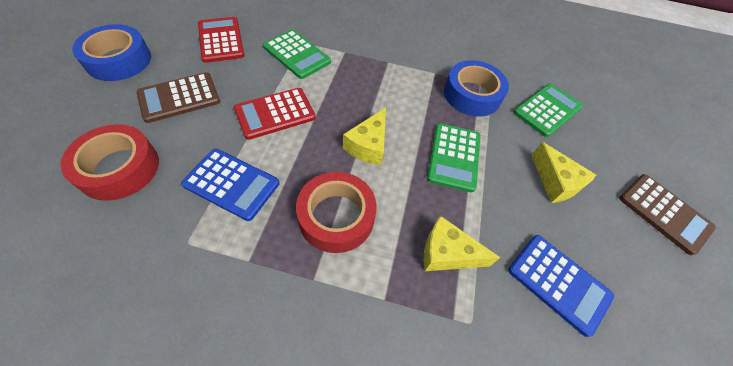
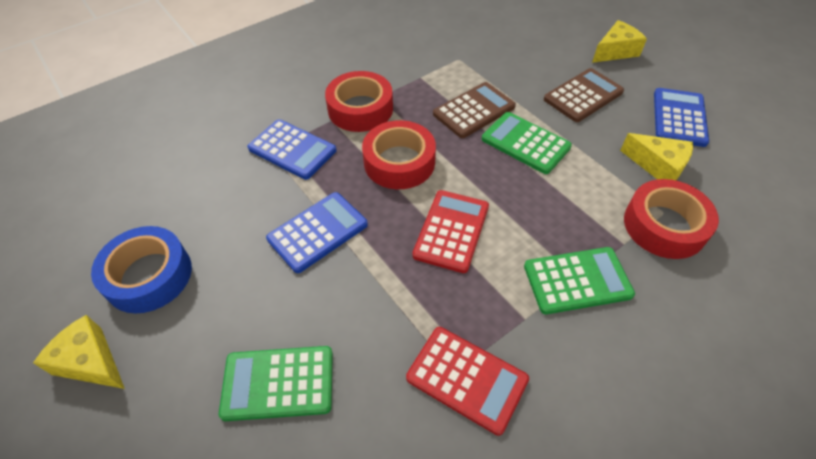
blue calculator: [181,149,279,221] [508,235,614,337] = 2 -> [247,119,337,180] [266,192,368,273] [654,88,709,147] = 3
blue tape: [72,24,151,81] [444,60,509,117] = 2 -> [91,226,192,314] = 1
red tape: [61,124,159,201] [296,172,377,253] = 2 -> [325,71,393,132] [362,120,436,189] [624,179,719,259] = 3

